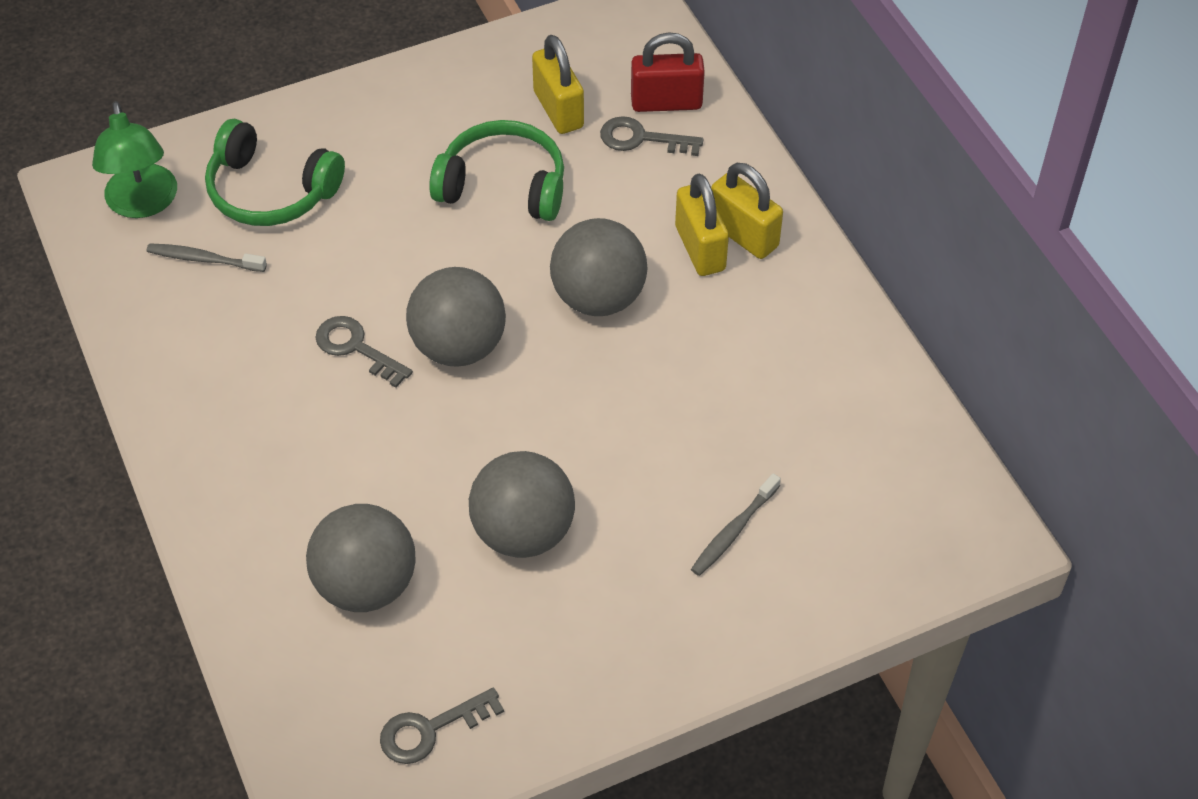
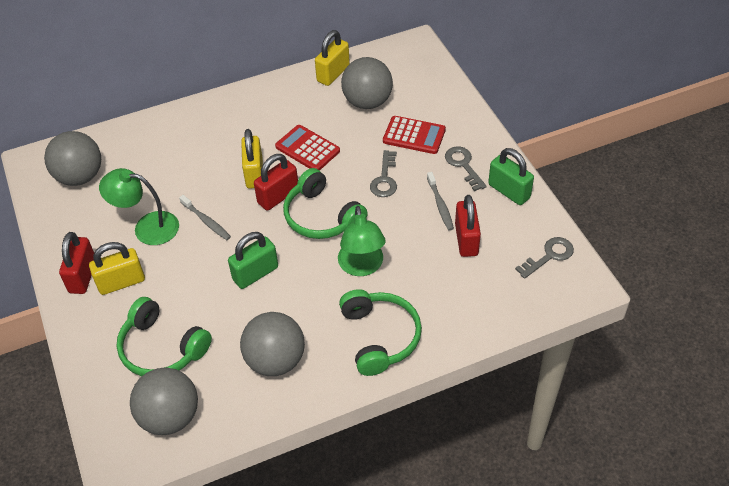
green headphones: [205,119,345,226] [429,120,564,221] = 2 -> [117,297,212,376] [283,168,368,239] [339,289,422,376] = 3
green lamp: [92,101,177,218] = 1 -> [99,168,179,245] [338,206,386,276] = 2
green padlock: none = 0 -> [228,232,278,289] [488,148,534,205] = 2
red calculator: none = 0 -> [275,125,340,171] [383,116,446,154] = 2
red padlock: [631,32,705,112] = 1 -> [59,232,94,294] [254,154,298,211] [455,195,481,257] = 3

